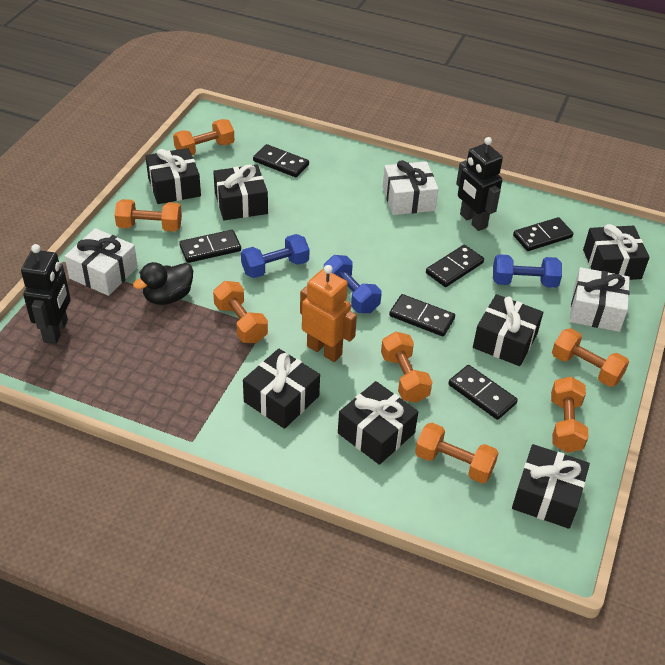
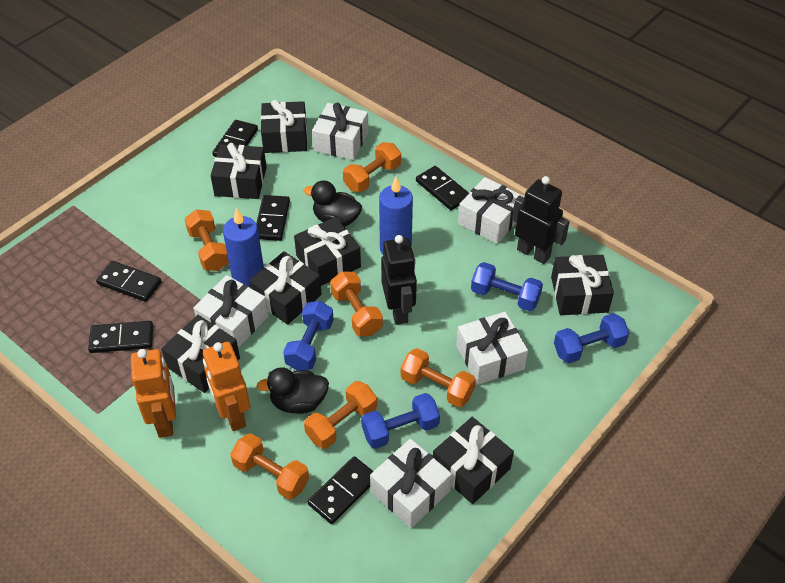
black duck: [133,262,193,305] = 1 -> [257,367,329,414] [304,180,362,227] = 2
blue candle: none = 0 -> [223,208,264,288] [379,177,413,254] = 2
blue dumbbell: [241,234,310,278] [324,255,381,313] [493,254,562,288] = 3 -> [283,301,334,371] [361,393,440,449] [471,262,543,311] [554,313,629,363] = 4
orange dumbbell: [114,199,182,232] [173,119,235,155] [213,281,268,343] [381,331,432,403] [415,423,499,483] [551,377,589,453] [552,328,629,387] = 7 -> [185,209,229,271] [230,434,309,500] [304,381,377,449] [330,271,383,336] [343,142,401,192] [400,348,476,407] = 6
orange robot: [300,265,357,362] = 1 -> [131,349,176,438] [203,342,250,431] = 2
white gift: [65,228,138,296] [383,160,439,215] [570,267,630,332] = 3 -> [193,275,269,348] [312,103,368,160] [370,439,452,528] [456,312,528,385] [458,177,524,244] = 5

